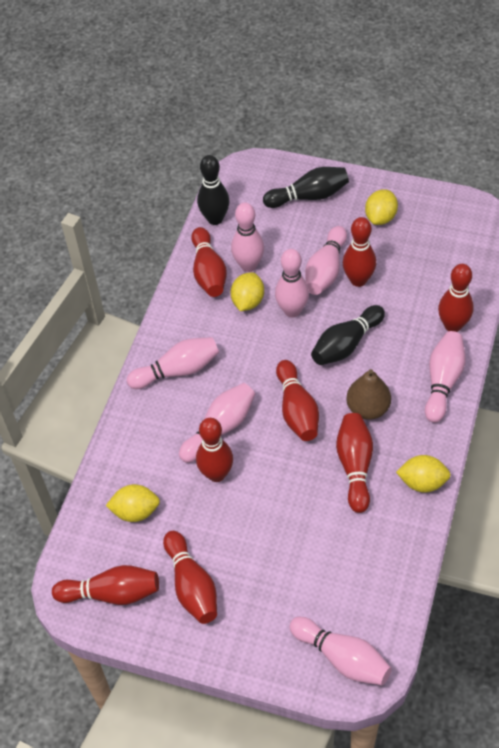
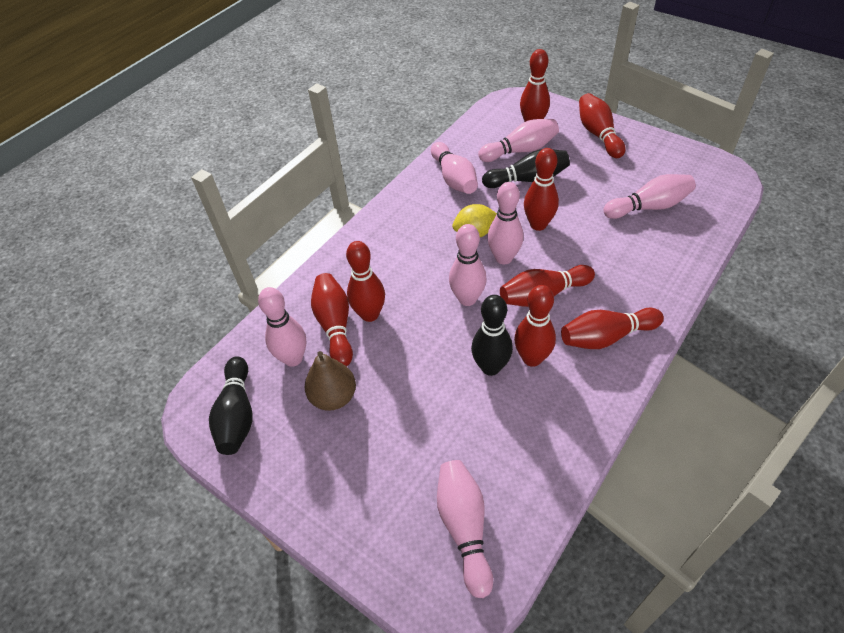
yellow lemon: [106,484,160,522] [231,272,264,311] [365,189,398,225] [396,455,451,492] = 4 -> [452,204,497,237] = 1

